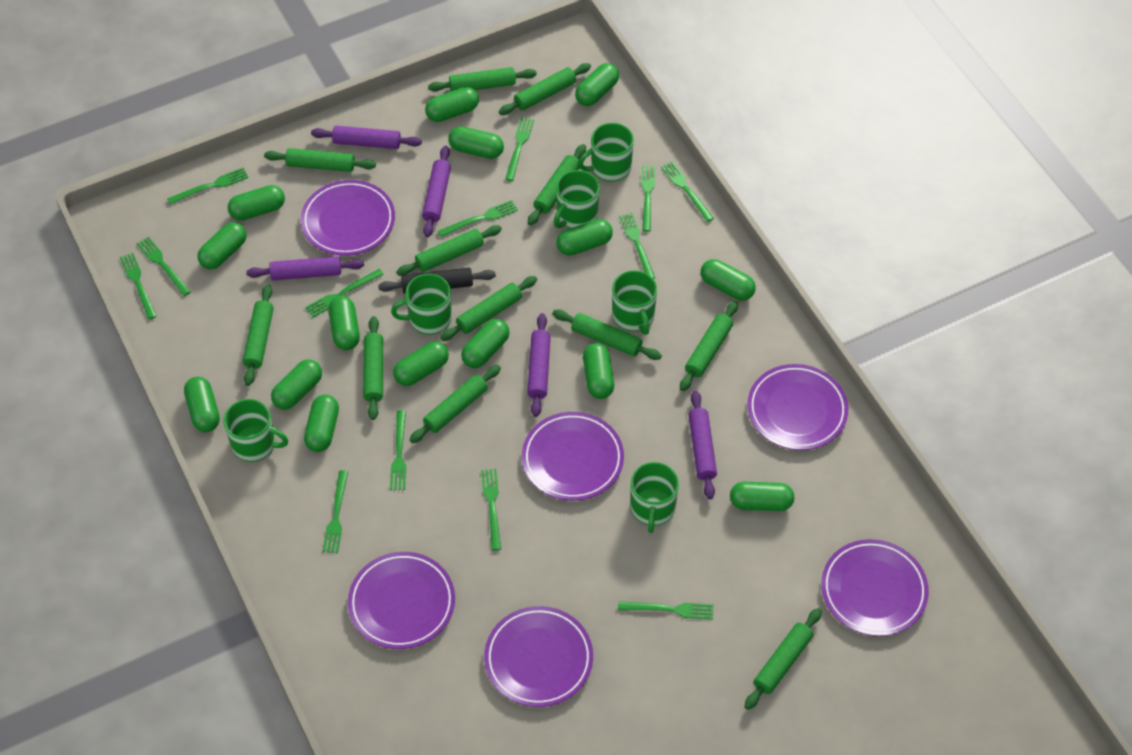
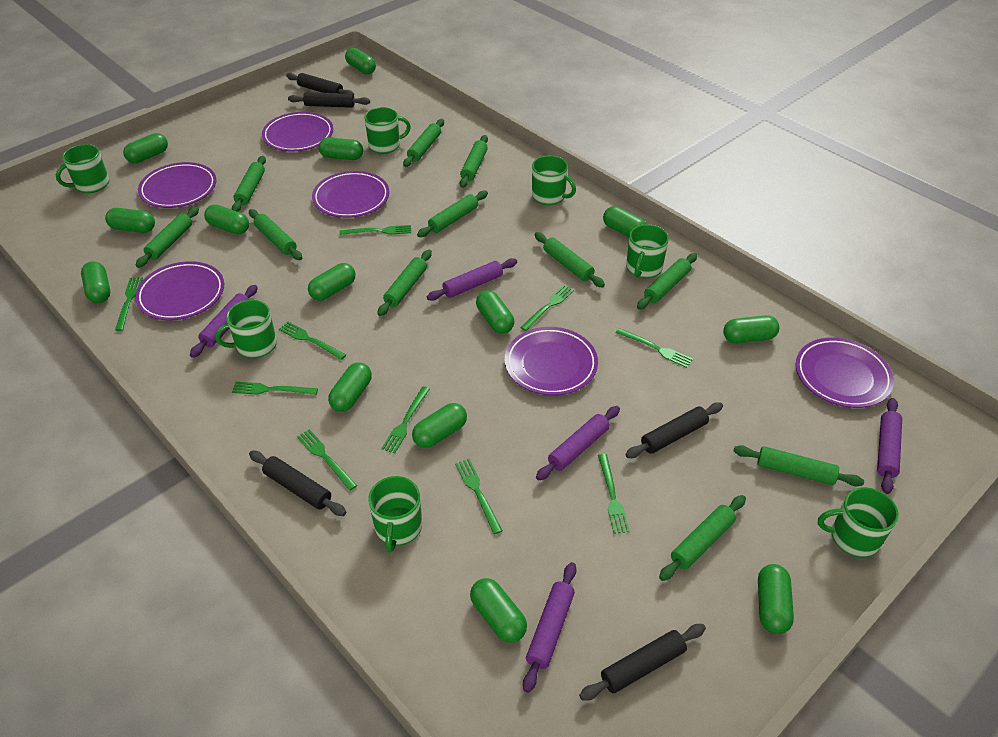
black rolling pin: [378,268,496,294] = 1 -> [249,451,346,516] [286,73,354,95] [288,92,370,108] [579,624,706,701] [625,402,723,458] = 5
green capsule: [184,377,220,432] [197,222,246,270] [228,185,285,221] [271,359,322,410] [304,395,339,452] [328,296,360,350] [393,341,449,386] [425,87,479,122] [448,126,504,159] [461,319,510,368] [556,219,613,256] [575,63,619,106] [583,343,614,399] [700,259,756,301] [730,482,794,511] = 15 -> [81,261,110,303] [105,208,155,233] [123,133,168,163] [204,204,249,235] [308,263,356,301] [318,138,363,160] [328,362,372,412] [345,48,376,74] [412,403,467,448] [470,578,527,643] [476,290,514,334] [603,206,647,237] [723,315,779,343] [758,564,794,634] = 14
green fork: [120,253,157,320] [137,237,191,296] [167,168,248,204] [305,269,384,318] [322,470,348,553] [390,410,406,490] [438,200,518,237] [481,469,501,551] [505,117,534,181] [618,601,713,619] [619,213,655,279] [641,165,656,232] [661,161,714,222] = 13 -> [115,277,143,331] [232,382,318,395] [279,322,346,360] [297,429,357,491] [340,225,411,235] [381,386,430,454] [455,459,503,534] [520,285,574,331] [598,454,630,534] [615,328,693,368] = 10
green mug: [223,399,288,462] [391,274,452,335] [554,170,600,228] [578,123,634,182] [612,270,657,335] [631,462,679,533] = 6 -> [56,144,109,193] [215,300,277,358] [364,107,411,154] [368,476,422,553] [532,156,576,205] [626,224,669,278] [818,487,899,558] = 7
green rolling pin: [243,285,274,386] [264,148,376,172] [363,316,383,420] [396,225,502,276] [409,365,501,443] [428,67,537,92] [440,276,537,341] [499,63,591,115] [528,144,586,225] [553,310,662,360] [680,301,738,391] [744,608,822,710] = 12 -> [136,207,199,268] [232,156,266,212] [249,209,302,260] [377,250,432,316] [403,119,444,167] [417,191,488,237] [460,135,488,188] [534,232,605,288] [637,253,697,310] [659,495,746,581] [734,445,864,486] = 11

